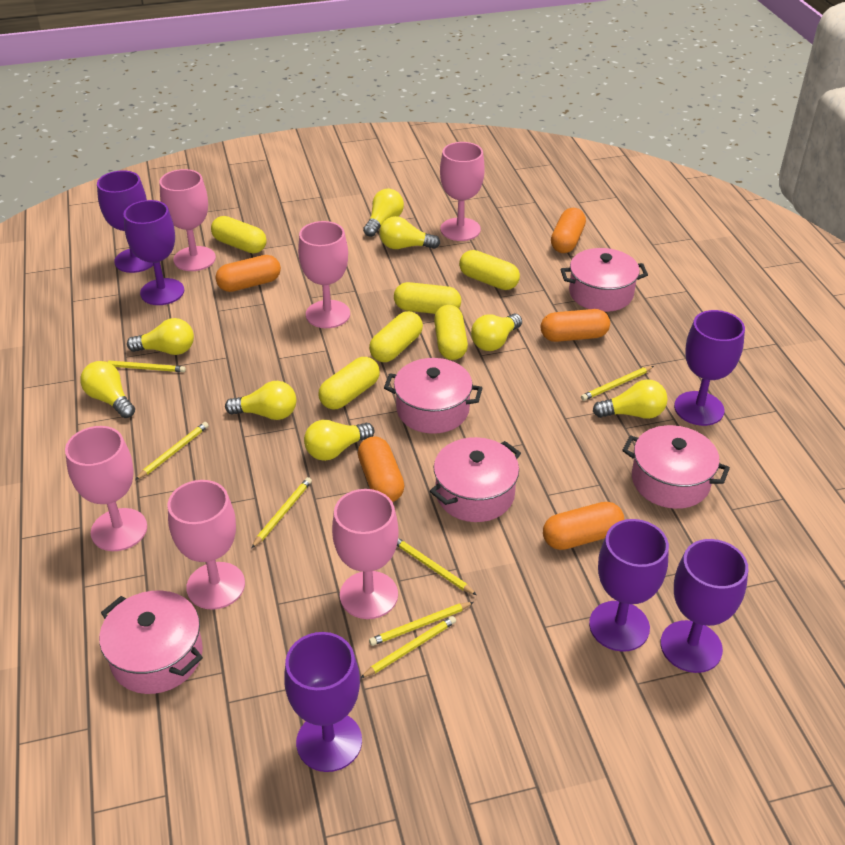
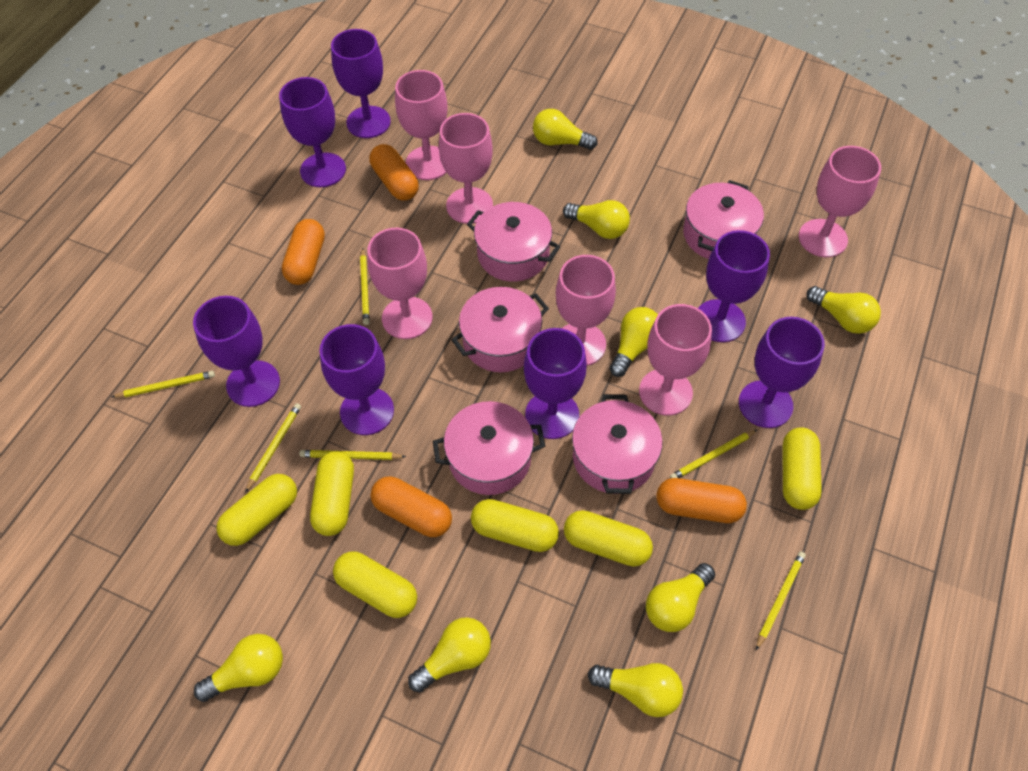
orange capsule: [215,255,281,292] [358,436,405,502] [541,309,610,342] [543,502,624,550] [551,208,586,253] = 5 -> [282,219,325,285] [370,144,419,201] [371,477,452,537] [657,478,747,523] = 4
purple goblet: [97,170,153,273] [124,200,184,305] [284,632,362,772] [589,519,669,652] [660,539,748,673] [674,310,745,426] = 6 -> [193,296,280,407] [279,77,346,187] [319,324,394,435] [331,29,391,138] [524,328,587,439] [698,230,770,342] [739,317,825,428] = 7
yellow pencil: [105,361,186,372] [135,422,209,480] [251,477,312,549] [360,616,456,678] [369,602,474,646] [397,538,477,595] [581,366,654,401] = 7 -> [112,371,215,398] [245,403,301,493] [299,450,406,460] [360,248,370,325] [670,429,758,478] [756,551,806,650] = 6

